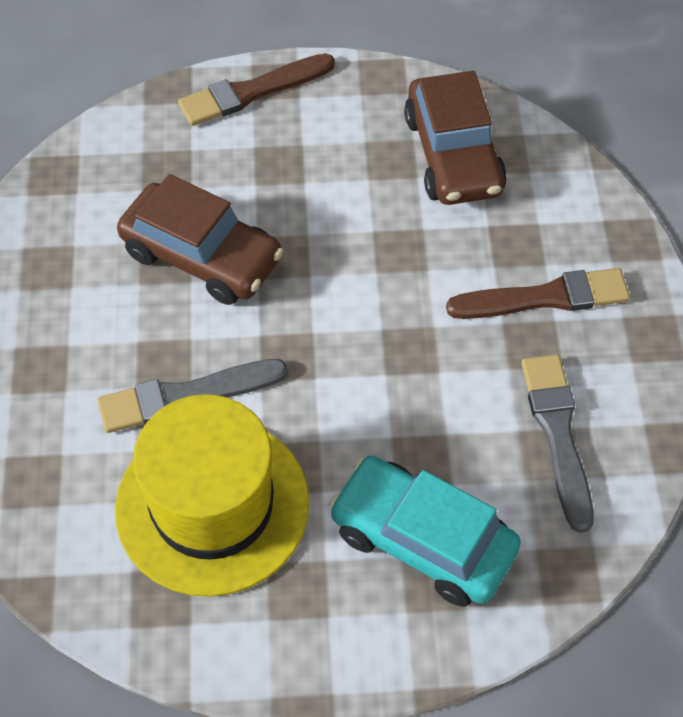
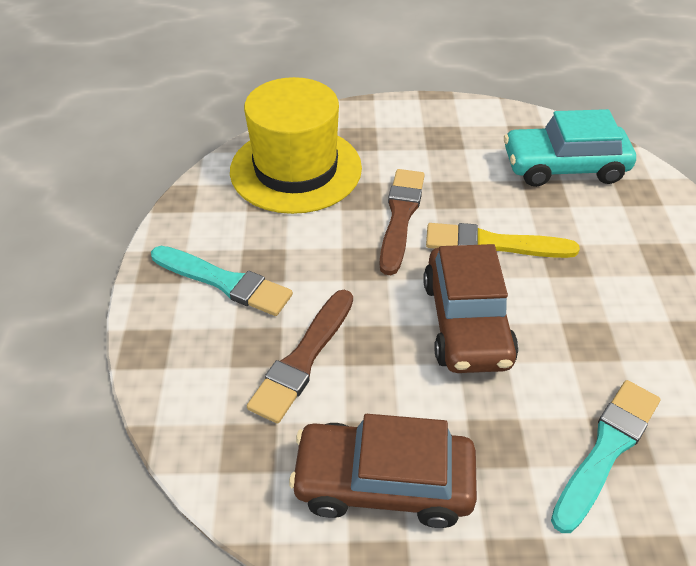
grey brush: [97,359,288,433] [521,354,594,533] = 2 -> none = 0
turquoise brush: none = 0 -> [151,246,293,316] [551,380,660,533] = 2
yellow brush: none = 0 -> [426,223,580,258] = 1

